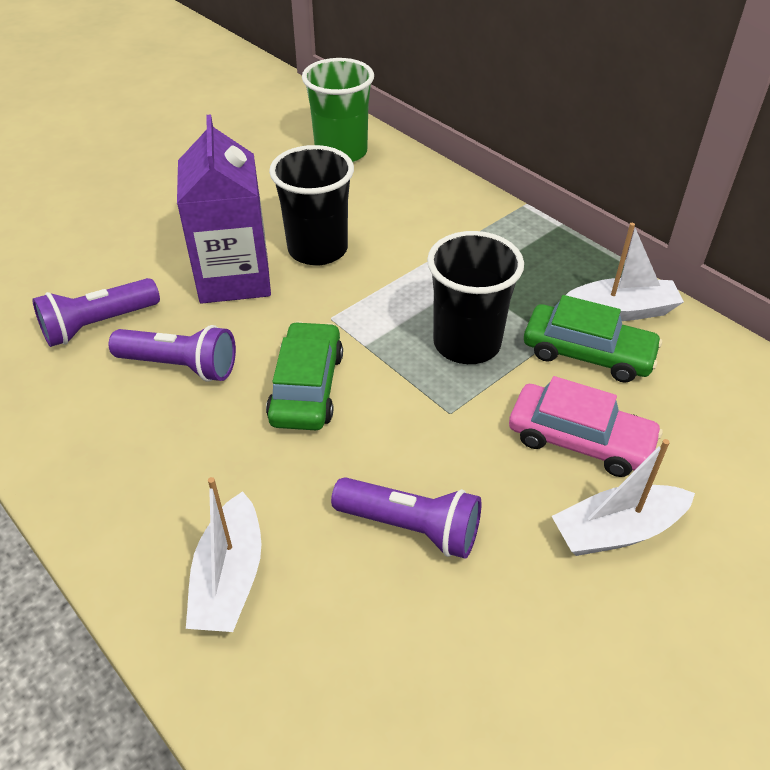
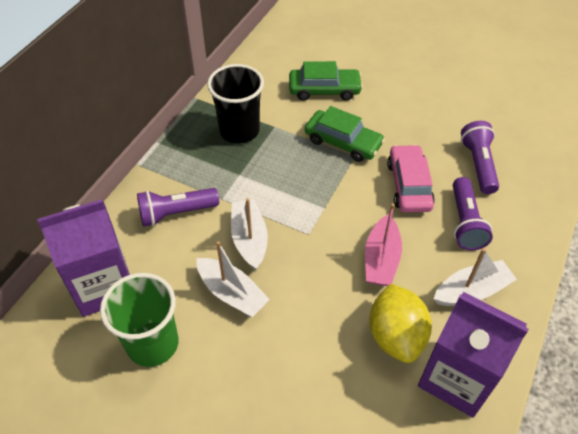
black cup: [269,145,354,265] [427,231,524,364] = 2 -> [207,64,264,144] = 1
pink boat: none = 0 -> [365,203,402,286] = 1
purple carton: [177,114,271,304] = 1 -> [37,199,130,317] [418,292,529,418] = 2
yellow lemon: none = 0 -> [369,283,432,363] = 1

